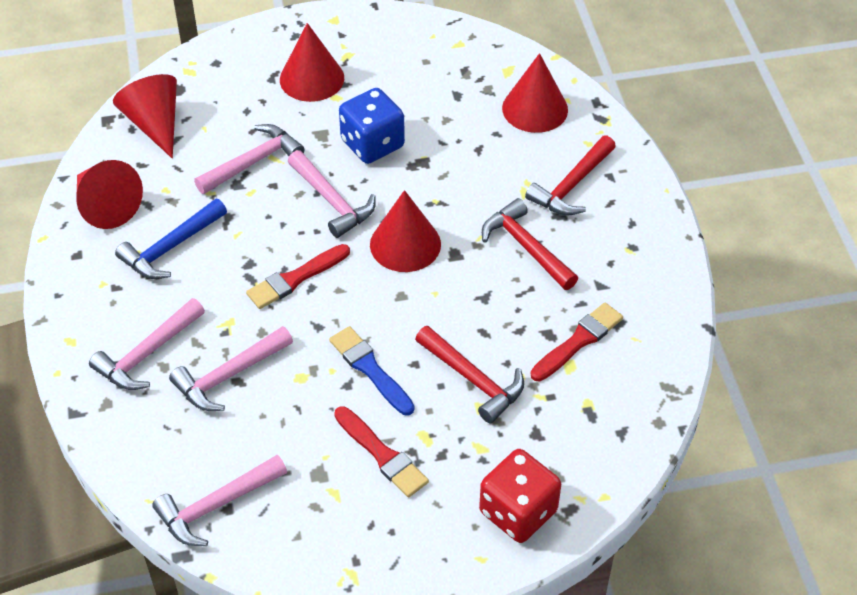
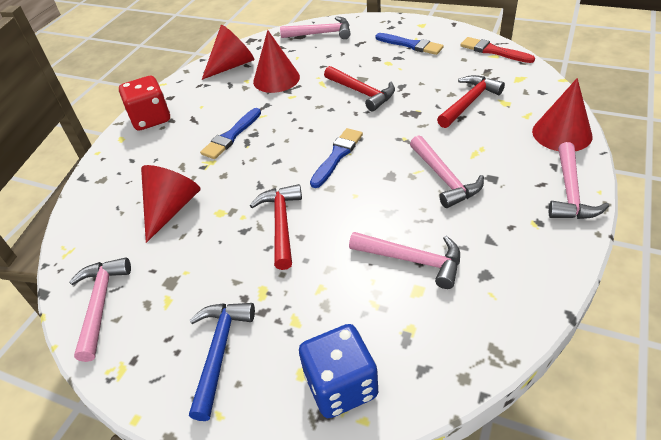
blue brush: [329,326,415,415] = 1 -> [200,108,261,159] [310,128,363,188] [375,33,444,55] = 3
red brush: [246,244,350,309] [334,406,429,497] [531,303,623,382] = 3 -> [460,37,535,63] = 1
red cone: [76,160,143,229] [113,74,177,158] [280,23,344,102] [370,190,441,272] [502,53,568,133] = 5 -> [141,165,201,243] [202,25,255,80] [253,30,300,93] [532,78,593,151] = 4

